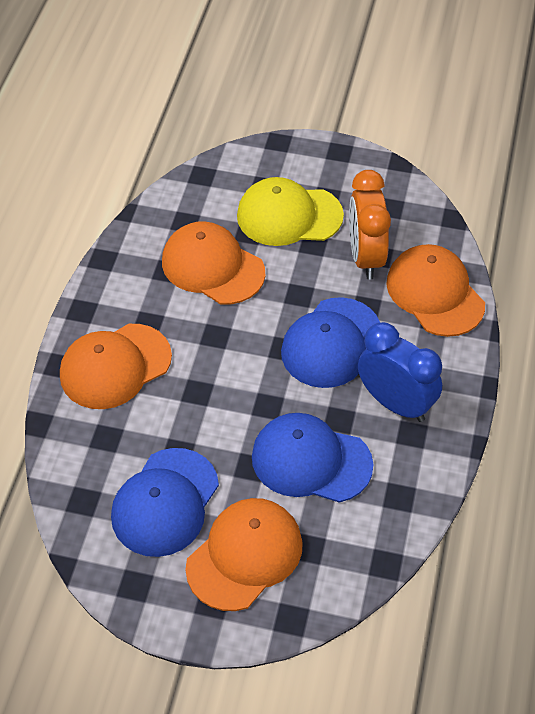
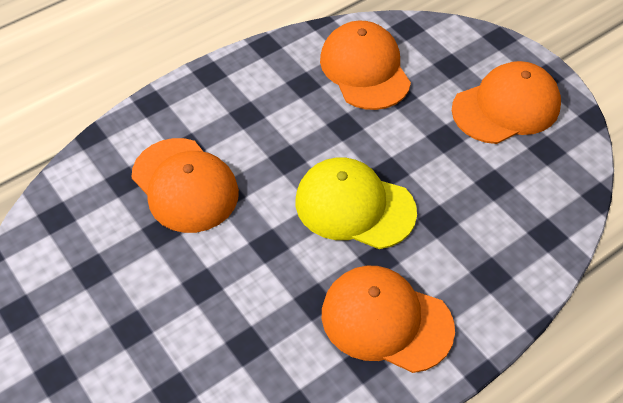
blue cap: [111,448,219,557] [252,413,373,503] [281,297,380,388] = 3 -> none = 0
blue clock: [358,322,442,422] = 1 -> none = 0
orange clock: [349,170,391,280] = 1 -> none = 0

